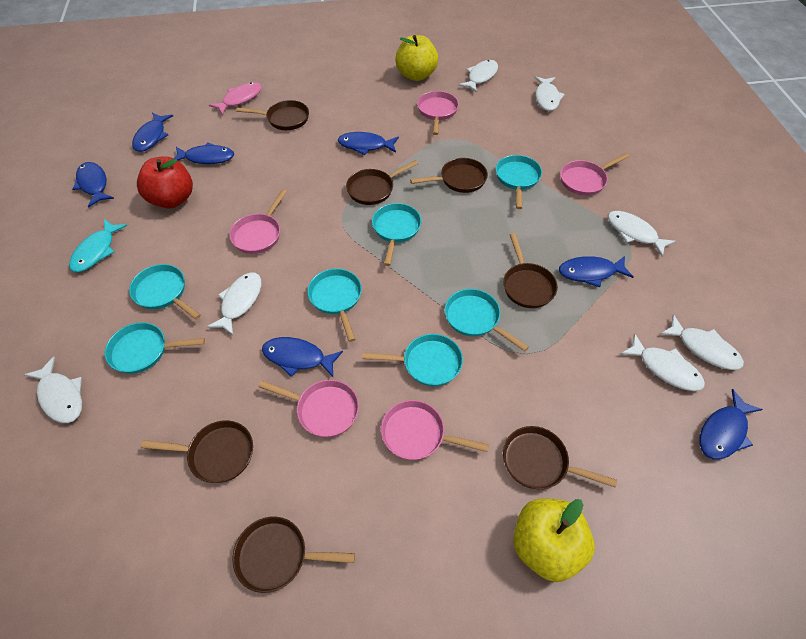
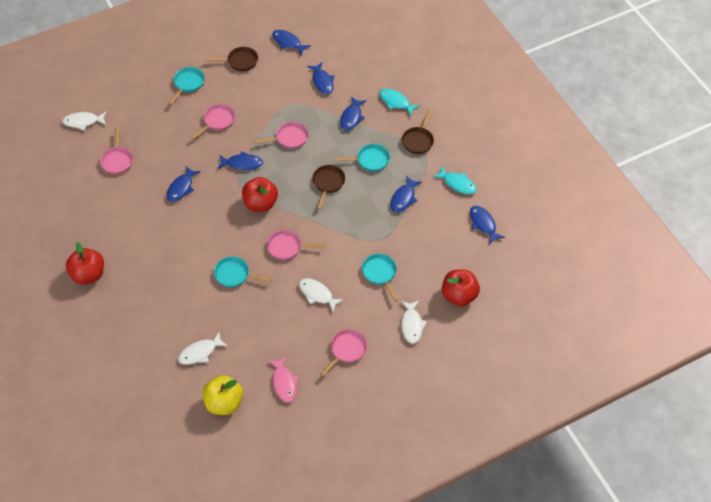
brown pan: [141,420,253,483] [233,516,355,593] [236,100,309,130] [346,160,418,205] [410,158,488,193] [503,233,558,308] [503,426,617,489] = 7 -> [206,47,258,71] [312,165,345,209] [401,110,434,154] = 3
red apple: [137,156,193,209] = 1 -> [66,242,104,285] [242,177,278,212] [442,270,480,306] = 3
turquoise fish: [69,219,127,272] = 1 -> [379,89,420,116] [433,166,477,194] = 2
turquoise pan: [105,322,205,374] [129,264,201,319] [307,268,362,342] [363,334,463,386] [372,203,422,266] [445,289,529,351] [496,155,542,209] = 7 -> [169,67,205,104] [214,256,272,287] [335,144,390,171] [362,254,398,302] = 4
white fish: [24,357,82,423] [207,272,262,335] [458,60,498,93] [534,76,565,111] [607,211,676,256] [621,333,705,391] [660,314,744,370] = 7 -> [62,111,107,131] [178,332,228,365] [299,278,344,312] [401,300,427,344] = 4
yellow apple: [395,35,438,81] [513,498,595,582] = 2 -> [202,375,243,415] = 1

